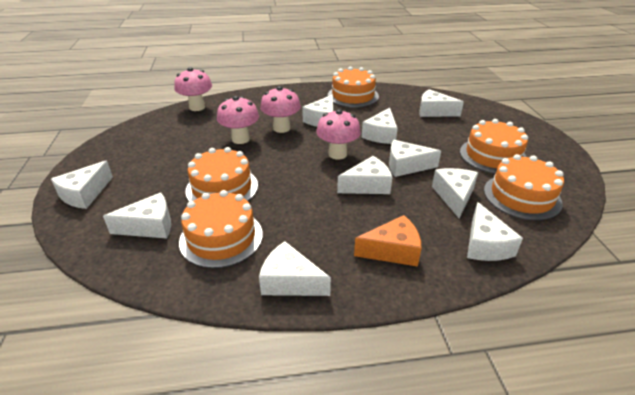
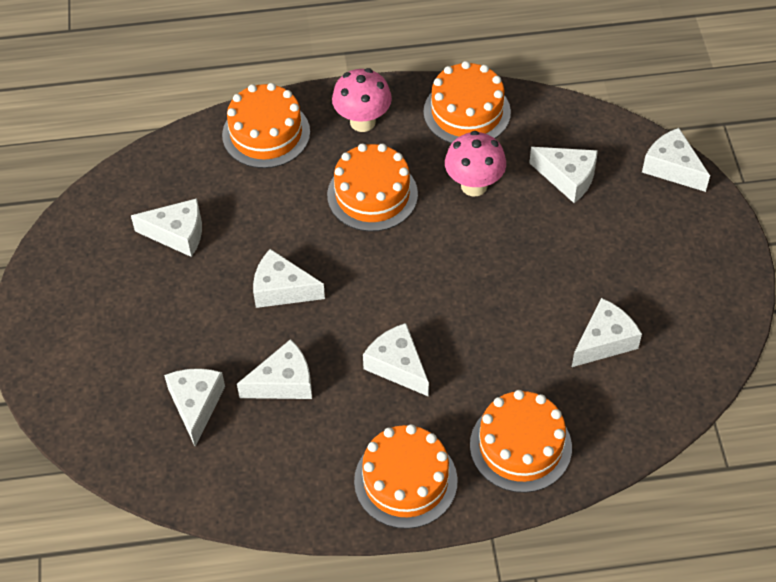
orange cheese: [354,215,422,267] = 1 -> none = 0
pink mushroom: [174,67,212,111] [217,96,259,144] [260,86,301,133] [316,109,361,160] = 4 -> [332,68,392,132] [445,131,506,196] = 2
white cheese: [51,161,113,209] [103,192,171,239] [259,241,331,296] [302,95,333,127] [337,156,392,194] [362,108,398,144] [389,140,441,177] [419,89,464,117] [432,168,478,218] [467,202,523,261] = 10 -> [131,198,202,257] [164,368,225,446] [237,339,312,399] [253,249,325,308] [363,323,429,396] [529,147,598,203] [572,298,642,367] [642,128,710,192] = 8

